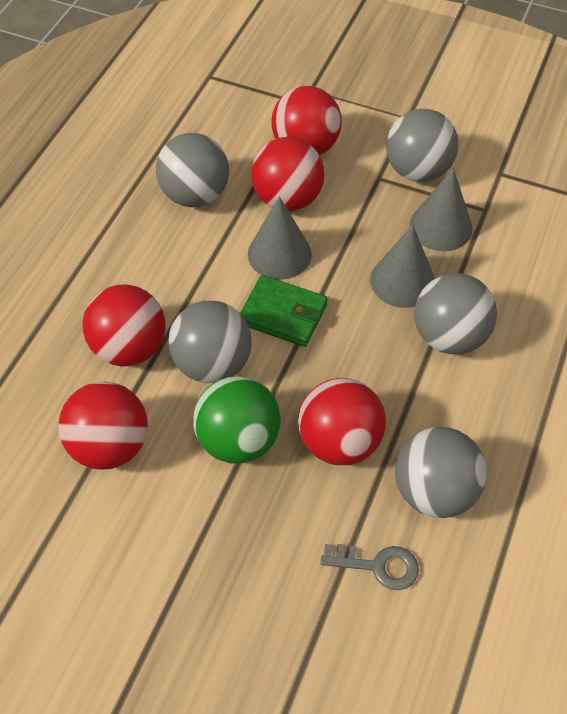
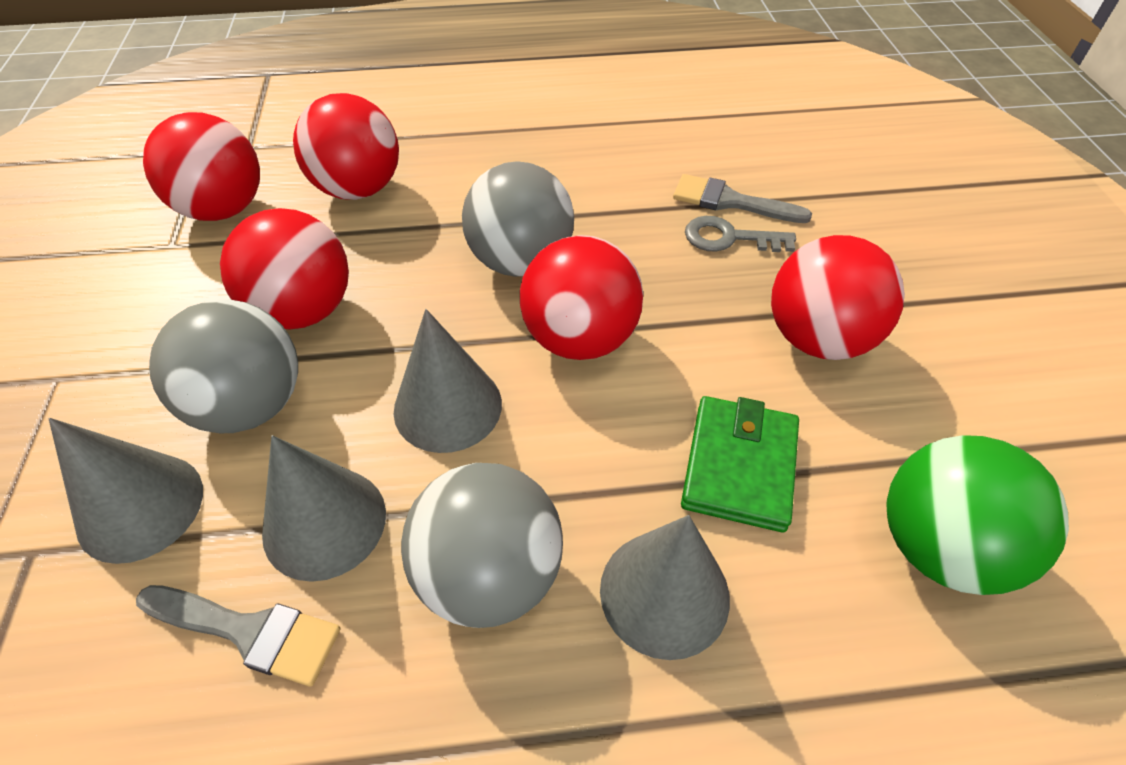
grey ball: [156,133,229,207] [168,301,252,383] [386,109,459,182] [395,427,487,518] [414,273,497,354] = 5 -> [149,299,298,433] [401,463,563,628] [462,161,574,277] = 3
grey brush: none = 0 -> [136,585,340,687] [673,174,812,223] = 2
grey cone: [248,196,312,280] [370,225,435,308] [410,168,472,251] = 3 -> [48,418,203,564] [262,435,386,582] [394,309,502,453] [600,515,730,660] = 4

